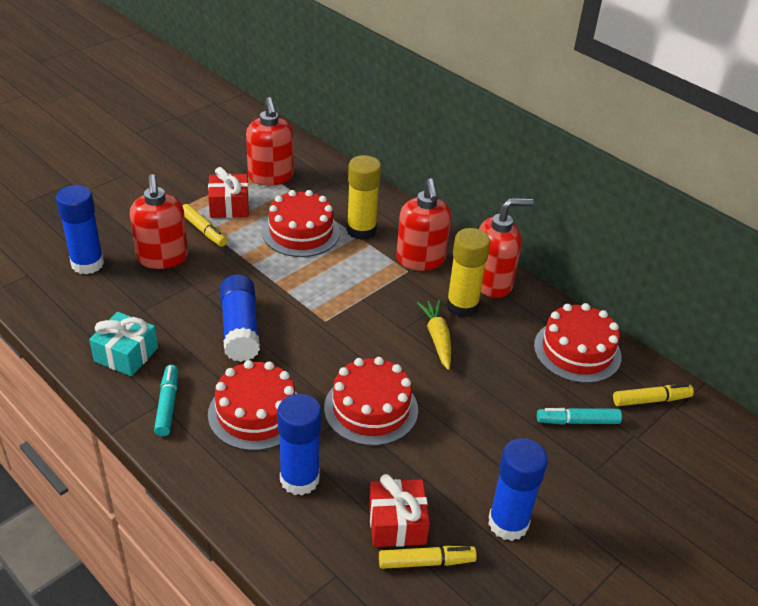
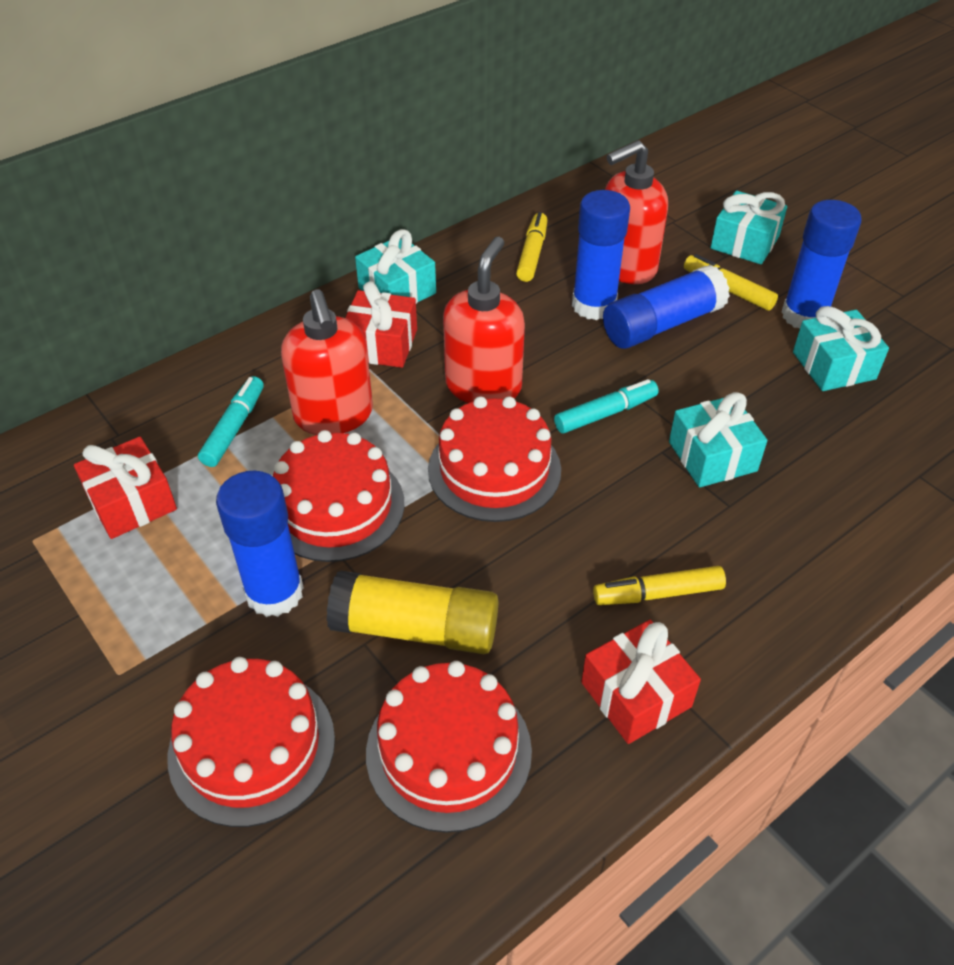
red gift: [208,167,249,218] [369,474,430,547] = 2 -> [74,437,177,539] [345,281,417,368] [582,620,701,744] = 3
red soap dispenser: [130,174,188,269] [246,97,293,186] [396,178,451,271] [479,198,534,298] = 4 -> [281,289,373,435] [443,237,525,403] [605,140,668,284] = 3
turquoise gift: [89,312,158,376] = 1 -> [355,229,436,304] [669,392,767,488] [711,191,787,264] [793,306,889,391] = 4
yellow carrot: [417,300,451,370] = 1 -> none = 0
yellow glue stick: [347,155,381,240] [446,228,490,317] = 2 -> [326,570,498,654] = 1

